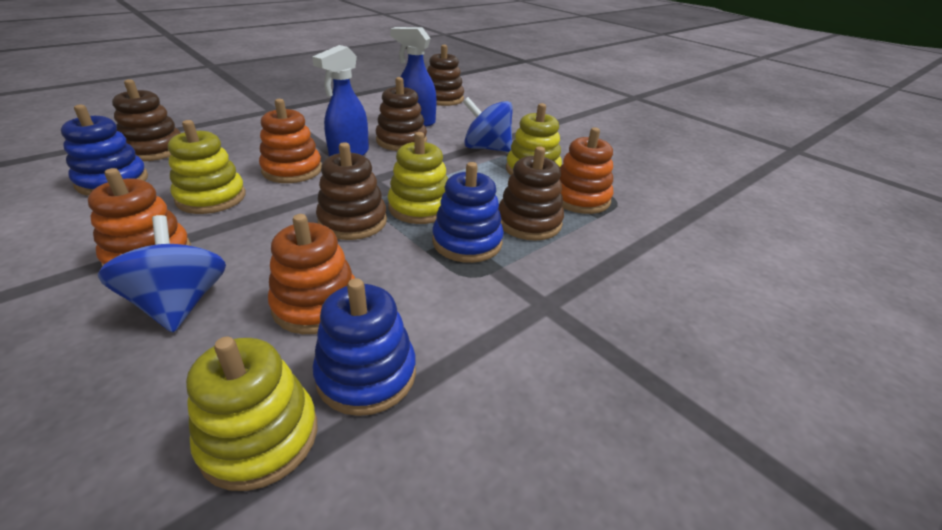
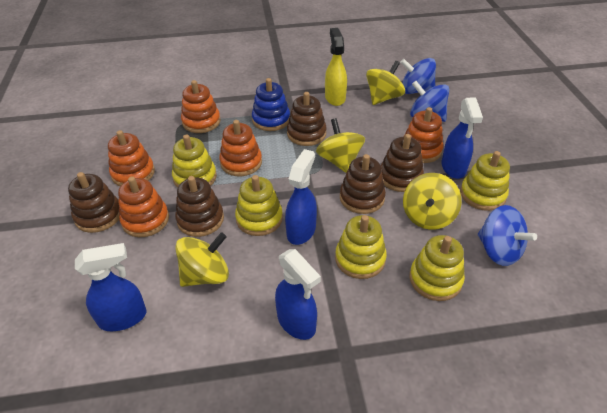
blue spinning top: [98,215,226,332] [463,97,513,152] = 2 -> [400,58,436,94] [410,81,449,122] [478,205,537,266] = 3
blue spray bottle: [312,45,369,157] [390,27,436,127] = 2 -> [75,243,147,331] [275,249,321,340] [285,149,317,245] [442,98,483,179] = 4
blue stacking toy: [61,105,148,196] [313,278,416,416] [432,162,504,263] = 3 -> [252,78,290,131] = 1
orange stacking toy: [88,168,191,266] [259,99,322,183] [268,214,355,334] [559,127,613,214] = 4 -> [108,130,155,186] [118,176,169,237] [181,80,221,133] [219,120,262,176] [403,107,443,163] = 5
yellow spinning top: none = 0 -> [175,232,229,287] [316,118,365,173] [366,61,405,105] [403,173,462,230] = 4
yellow spray bottle: none = 0 -> [325,28,347,106] = 1
yellow stacking toy: [168,120,246,214] [186,337,317,491] [388,132,448,224] [506,103,562,175] = 4 -> [172,134,217,188] [235,175,283,236] [335,215,387,279] [409,235,465,301] [460,151,510,211] = 5

